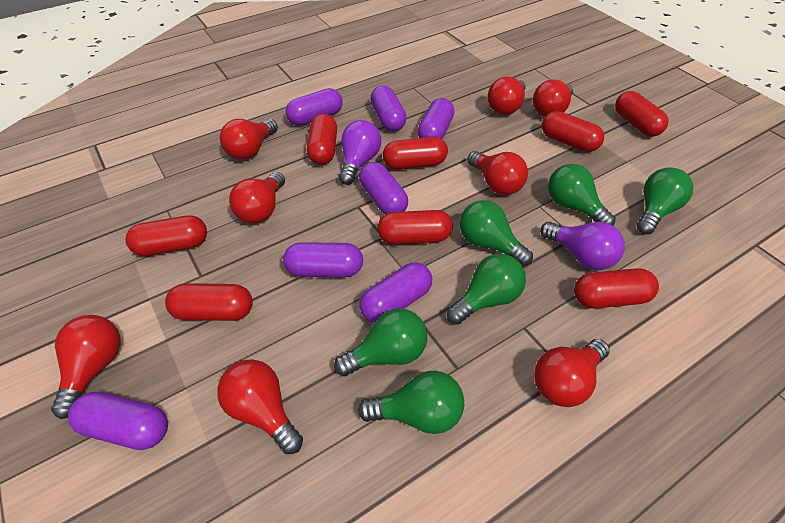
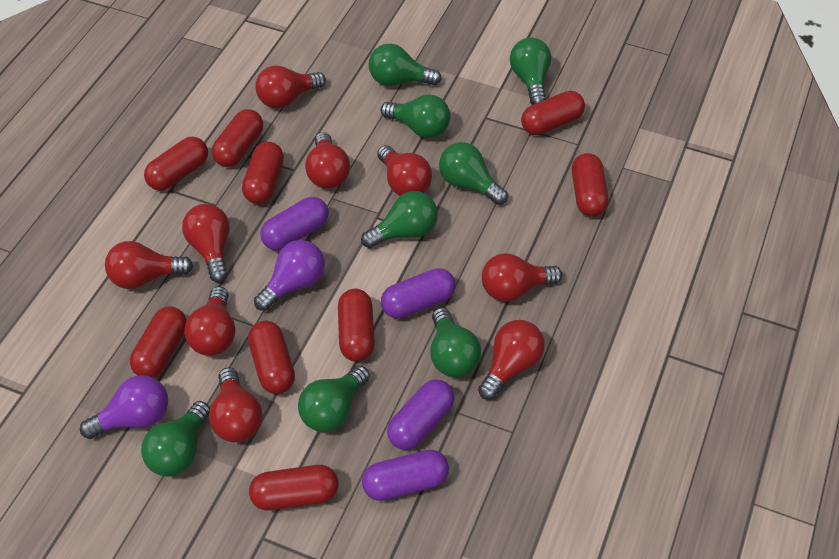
green light bulb: [334,308,427,376] [358,371,464,434] [447,254,526,324] [460,200,533,266] [548,164,616,226] [637,167,693,234] = 6 -> [141,401,210,477] [298,365,370,432] [361,191,438,248] [368,44,442,86] [381,94,450,138] [430,308,481,377] [439,142,508,205] [510,38,551,105] = 8
purple capsule: [68,392,168,450] [283,242,363,277] [286,88,342,126] [359,162,408,215] [359,262,432,323] [370,85,407,131] [418,98,454,139] = 7 -> [260,197,329,250] [362,450,449,501] [381,268,456,319] [387,380,455,450] = 4
red capsule: [126,215,207,256] [165,283,253,321] [307,114,337,165] [377,210,453,245] [383,137,448,170] [542,111,604,152] [574,268,659,309] [615,91,669,137] = 8 -> [130,306,187,378] [144,137,208,191] [212,109,263,167] [242,142,284,204] [248,321,295,394] [249,465,339,510] [338,289,375,362] [521,91,585,135] [572,153,609,217] = 9
red light bulb: [51,315,121,419] [217,359,303,454] [220,119,278,159] [229,172,285,224] [467,151,528,195] [488,77,526,115] [533,79,573,117] [534,339,610,407] = 8 -> [105,241,193,289] [182,204,230,282] [184,286,235,356] [209,367,262,442] [255,65,326,108] [305,132,350,189] [377,145,432,196] [478,320,545,400] [482,253,562,302] = 9

